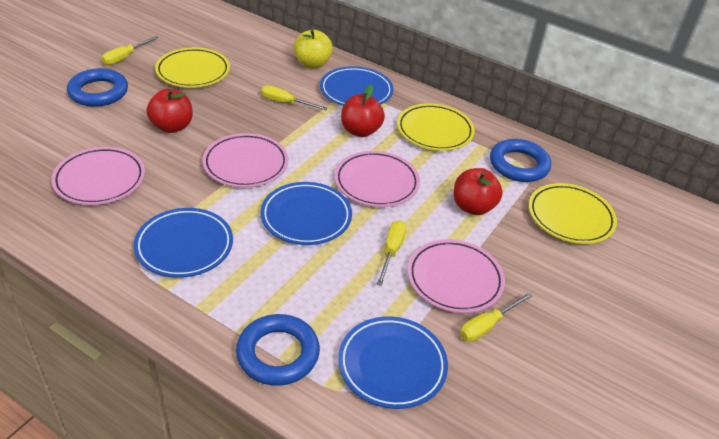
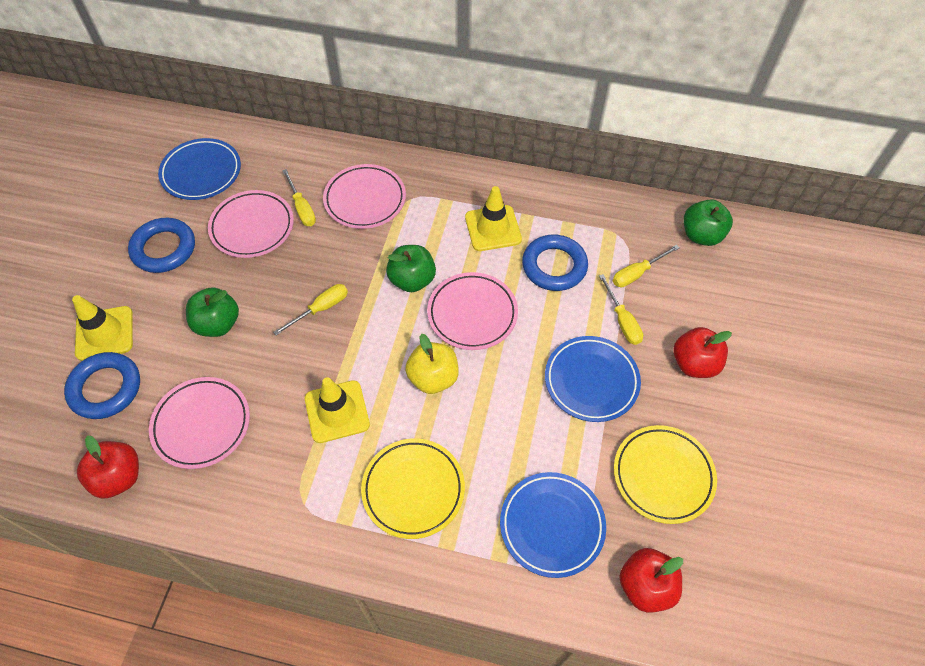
blue plate: [134,208,233,278] [261,182,352,245] [320,66,393,106] [338,316,448,409] = 4 -> [158,138,241,200] [500,472,606,578] [545,336,641,422] = 3
green apple: none = 0 -> [186,287,239,337] [386,245,436,292] [684,199,733,246] = 3
yellow plate: [155,48,230,88] [397,103,475,151] [529,183,617,244] = 3 -> [361,438,465,539] [614,425,717,524] = 2
yellow traffic cone: none = 0 -> [72,295,133,361] [305,377,370,443] [465,186,522,251] = 3

